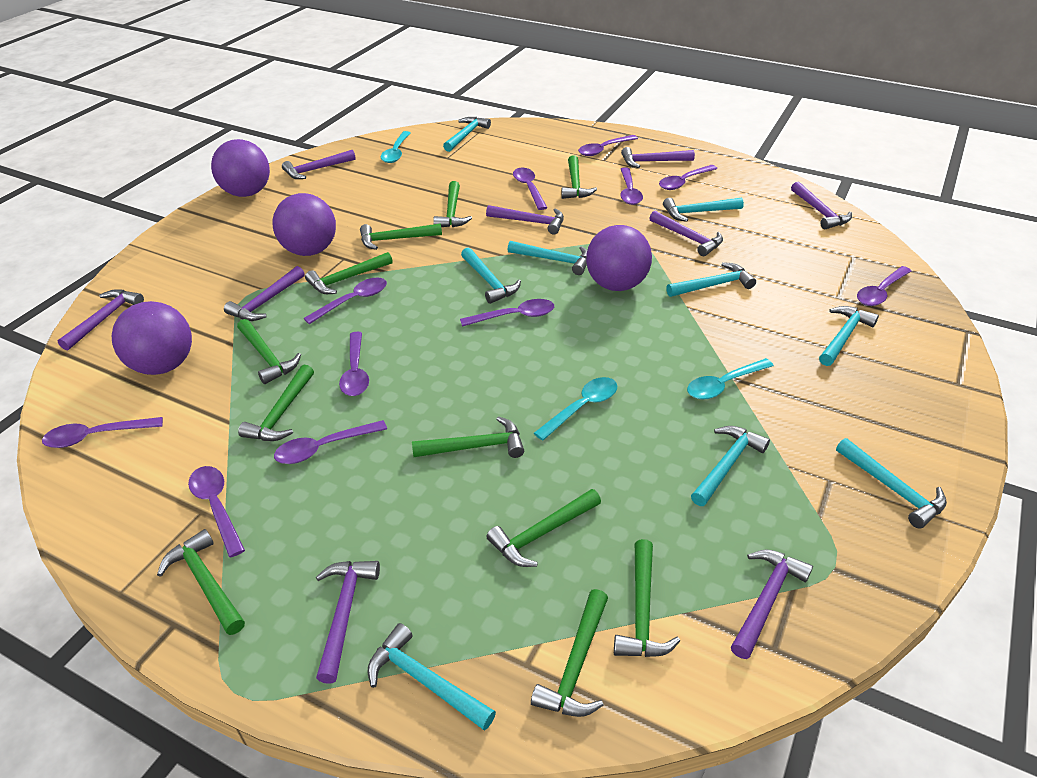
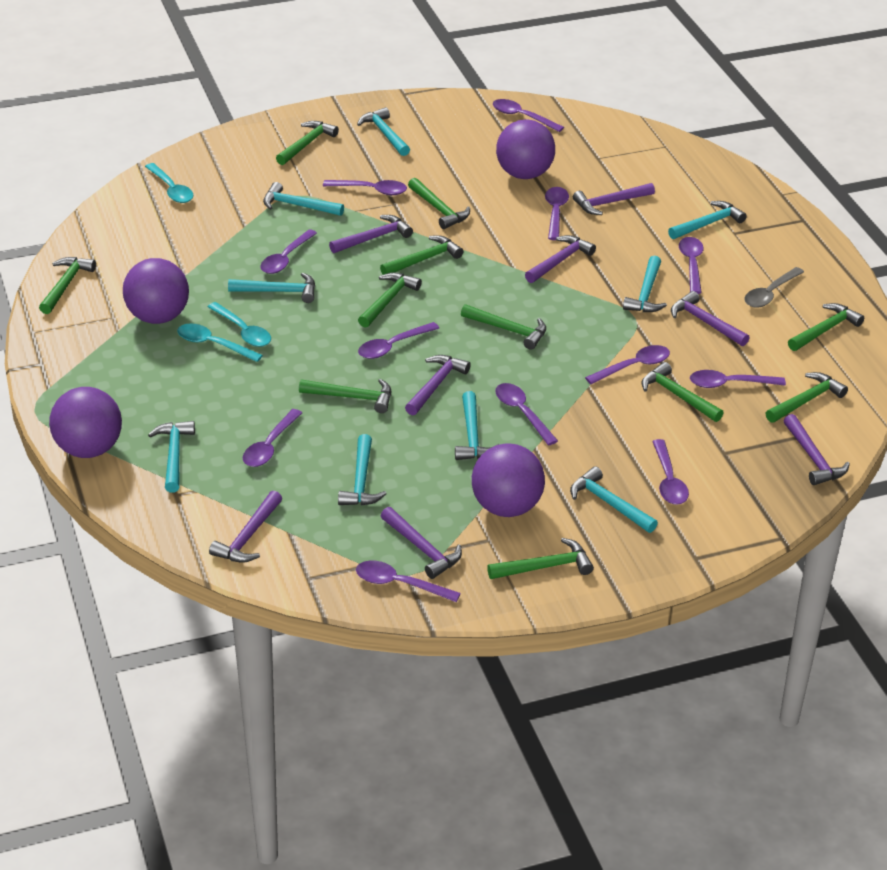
grey spoon: none = 0 -> [744,267,804,308] = 1
purple hammer: [57,289,144,351] [224,266,305,321] [282,150,356,179] [316,561,380,684] [486,205,564,234] [621,147,695,168] [650,211,723,256] [731,549,813,659] [791,182,852,229] = 9 -> [209,491,282,563] [329,215,413,253] [381,507,462,579] [405,355,471,415] [525,235,596,283] [573,183,655,215] [671,291,750,346] [784,414,850,485] = 8
purple spoon: [42,417,163,448] [188,466,245,557] [274,420,387,464] [303,277,387,324] [339,332,369,396] [460,299,554,327] [513,168,547,210] [578,135,638,156] [620,167,643,205] [659,165,717,190] [857,266,911,306] = 11 -> [243,409,302,467] [260,229,317,274] [323,180,407,195] [356,561,461,602] [358,322,439,359] [493,99,564,132] [495,383,558,445] [545,187,569,240] [585,345,670,384] [652,439,689,505] [679,237,704,294] [690,370,786,388] = 12

